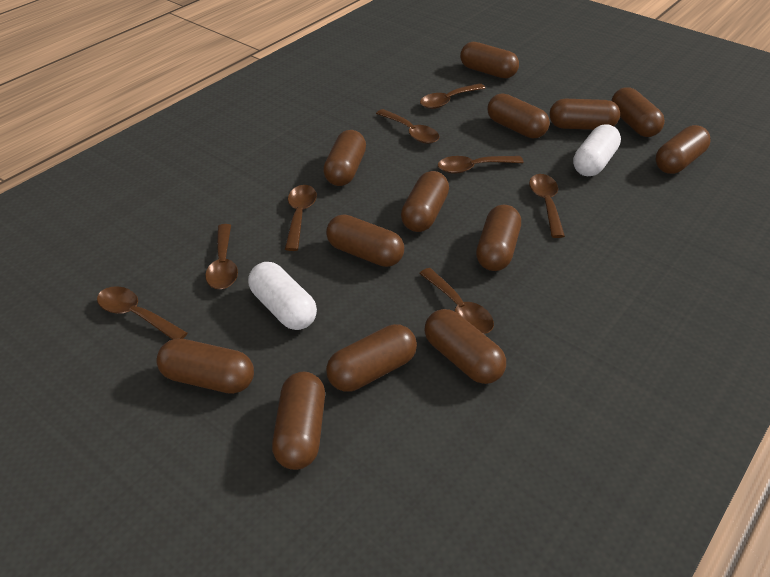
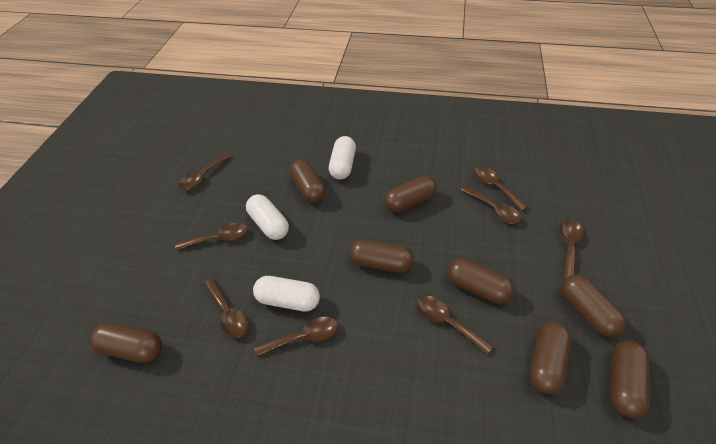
brown capsule: [157,339,254,394] [272,372,325,470] [323,130,366,186] [326,214,404,267] [326,324,417,392] [401,171,449,232] [424,309,506,384] [460,42,519,78] [476,205,521,271] [487,93,550,138] [549,99,620,130] [611,87,665,137] [656,125,711,174] = 13 -> [90,323,162,363] [289,159,326,203] [349,239,413,273] [384,175,437,213] [447,258,514,304] [529,321,571,394] [561,275,626,337] [610,340,650,418] = 8
white capsule: [248,262,317,330] [573,124,621,176] = 2 -> [246,194,289,240] [253,276,320,312] [329,136,356,180] = 3

